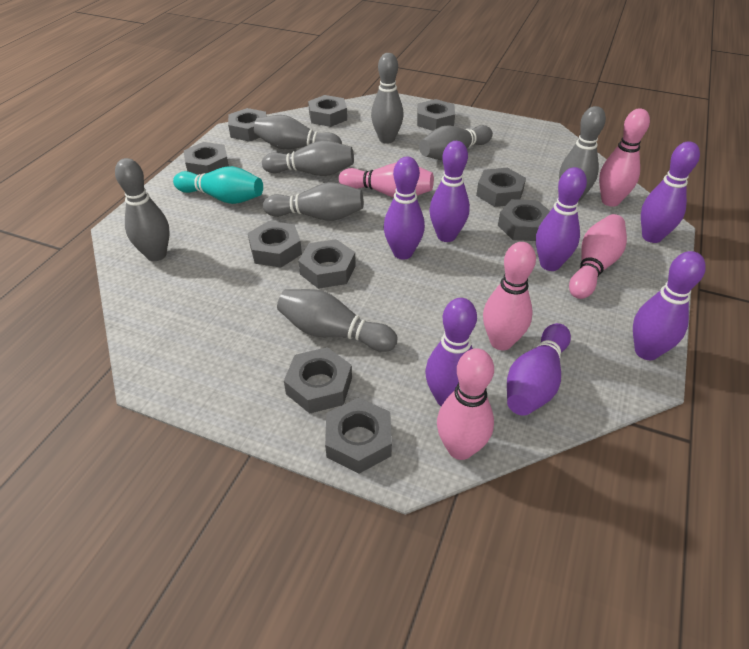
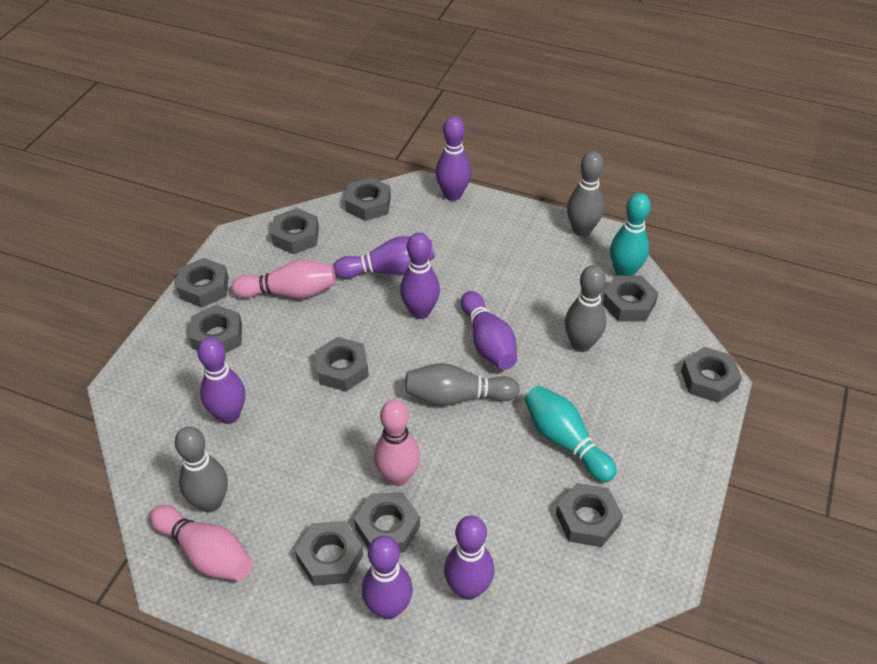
grey bowling pin: [115,158,170,261] [254,115,342,149] [262,140,354,176] [263,182,364,221] [277,289,397,352] [371,53,404,144] [419,125,493,160] [559,106,606,203] = 8 -> [175,427,228,512] [405,363,520,406] [565,265,606,352] [567,151,604,237] = 4
pink bowling pin: [339,162,434,198] [437,348,494,460] [483,242,536,350] [569,214,627,299] [599,108,650,207] = 5 -> [150,505,253,581] [231,260,336,299] [374,400,420,486] = 3
turquoise bowling pin: [173,166,263,204] = 1 -> [524,385,617,482] [610,193,651,276] = 2

